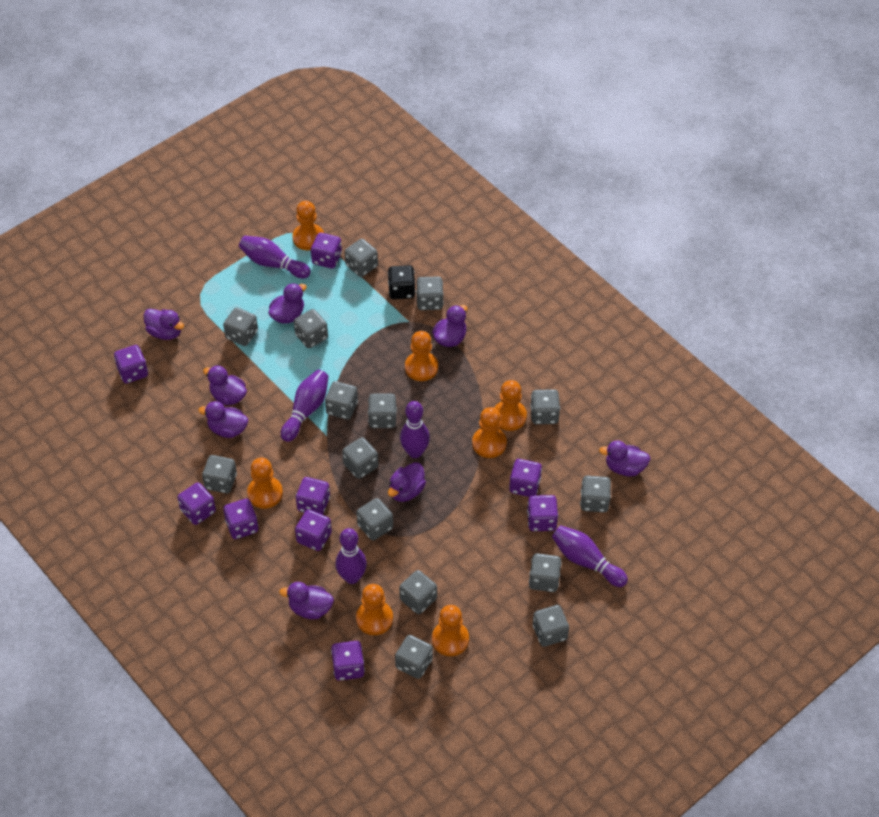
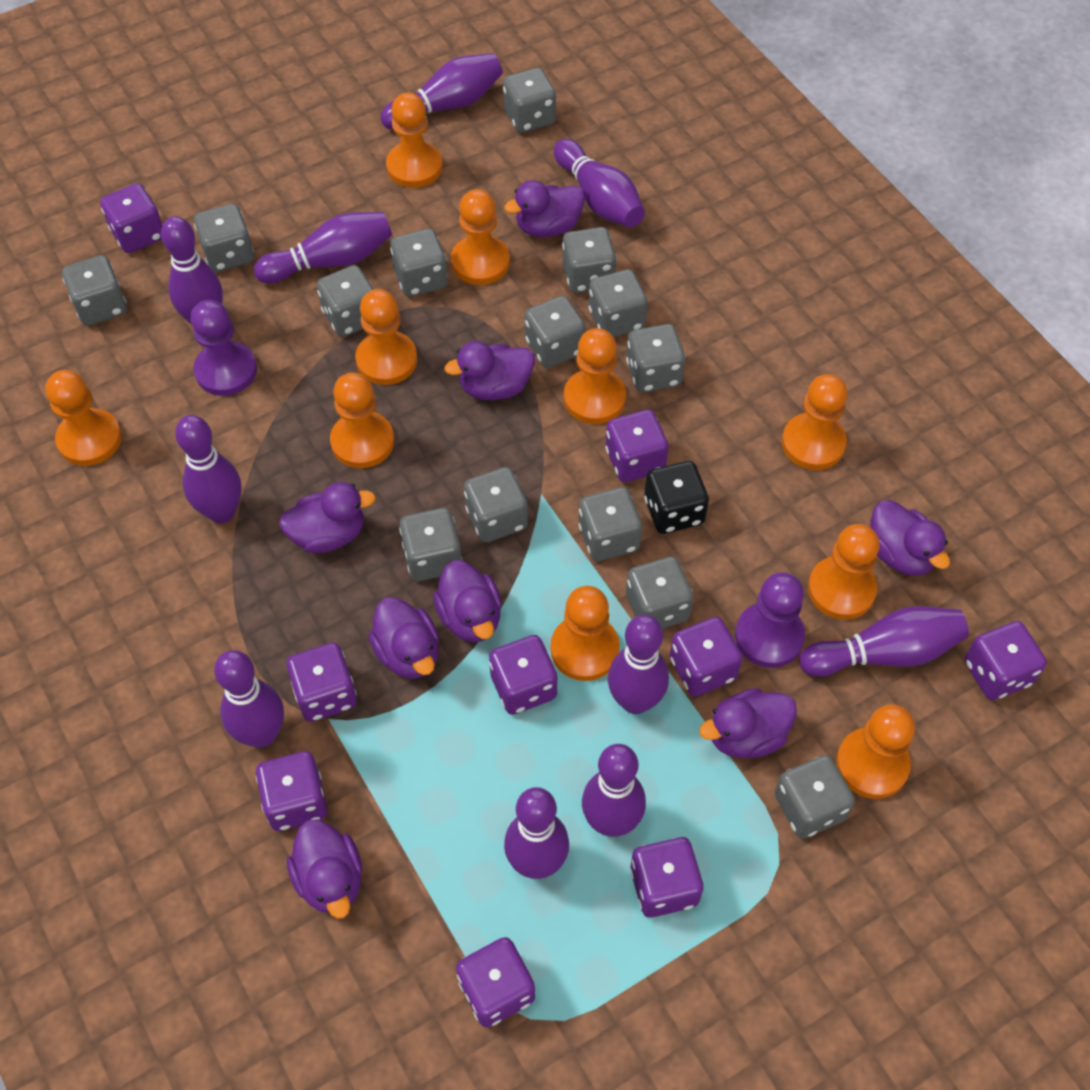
grey dice: [202,455,237,493] [223,307,258,346] [294,309,328,348] [325,381,358,420] [342,437,378,479] [345,239,378,277] [357,498,393,541] [368,394,397,428] [395,635,433,679] [399,570,437,614] [416,277,444,310] [529,553,562,592] [530,389,560,424] [533,605,569,647] [580,476,611,512] = 15 -> [62,255,127,326] [194,204,254,272] [317,265,374,337] [390,228,448,297] [399,508,462,581] [464,467,528,542] [503,68,556,133] [525,296,586,368] [562,227,617,293] [578,487,642,561] [589,269,648,337] [626,324,685,393] [626,556,694,629] [775,755,855,838] = 14
orange pawn: [247,458,283,509] [292,201,324,250] [356,584,393,635] [405,331,438,381] [432,605,469,656] [472,407,507,458] [494,380,527,431] = 7 -> [45,370,122,466] [330,373,394,468] [355,289,417,385] [386,93,443,188] [451,189,510,285] [551,586,620,681] [564,328,626,424] [782,374,848,470] [808,524,880,619] [836,704,915,799] = 10
purple bowling pin: [239,235,311,278] [281,370,329,442] [335,528,367,584] [400,401,430,458] [552,525,628,587] = 5 -> [161,216,223,325] [175,415,241,523] [214,650,284,748] [254,212,392,284] [380,53,503,130] [504,787,569,879] [554,139,645,227] [582,744,646,837] [608,615,669,714] [799,606,969,677] = 10
purple pawn: none = 0 -> [191,300,257,396] [735,572,805,668] = 2

